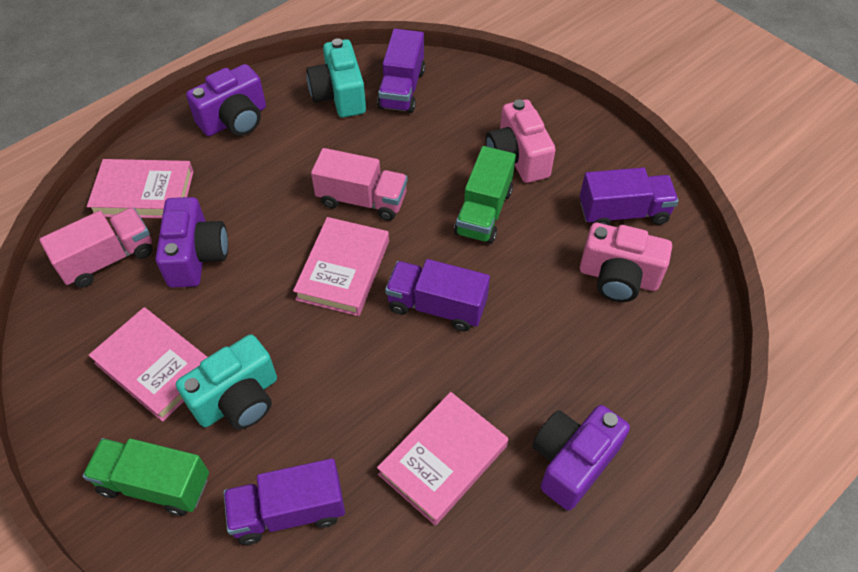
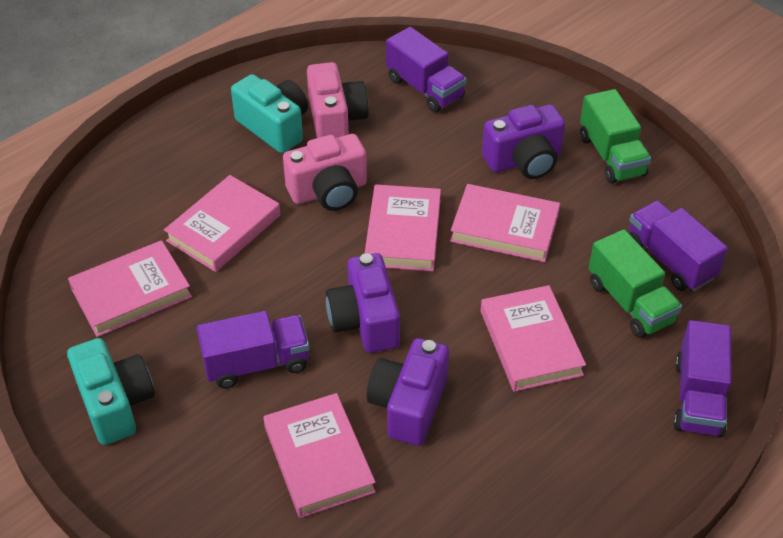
pink book: [87,159,194,218] [89,307,207,422] [293,217,389,316] [377,392,508,525] = 4 -> [68,240,192,337] [164,175,280,272] [264,393,376,518] [364,184,441,271] [450,184,560,262] [481,285,586,392] = 6
pink truck: [39,207,152,288] [311,148,408,221] = 2 -> none = 0

